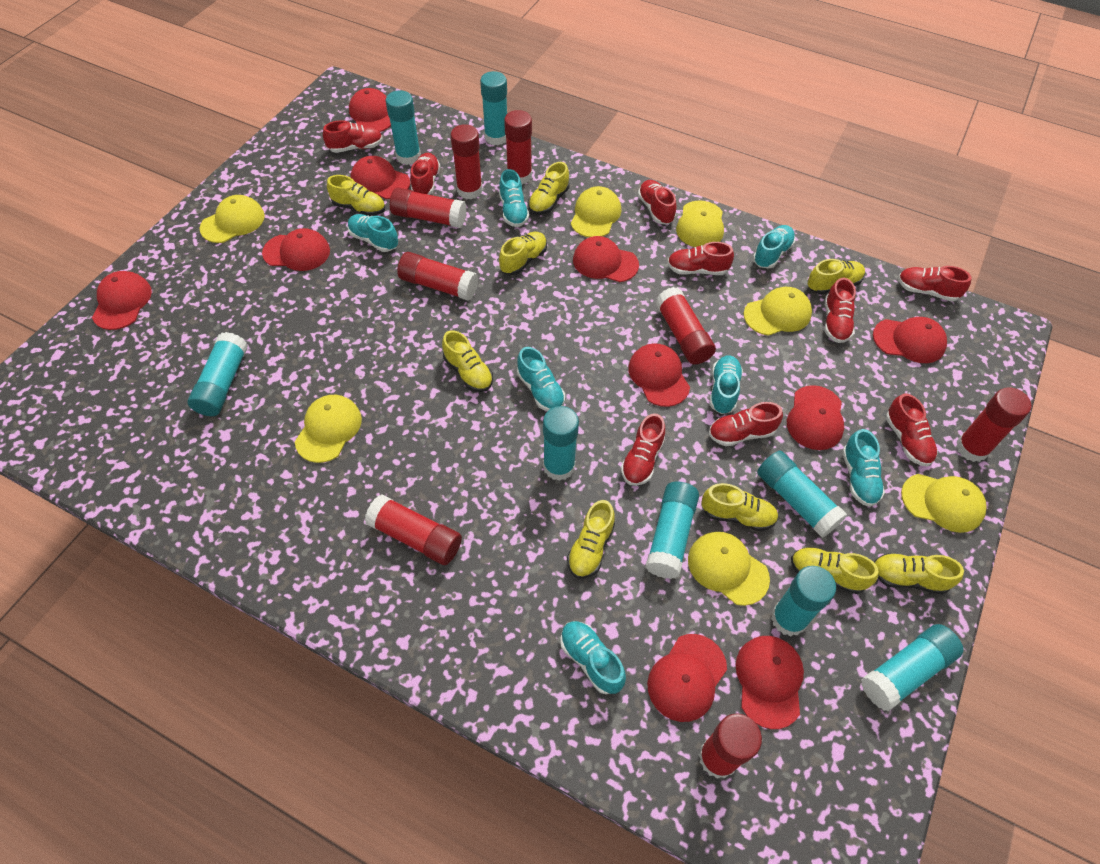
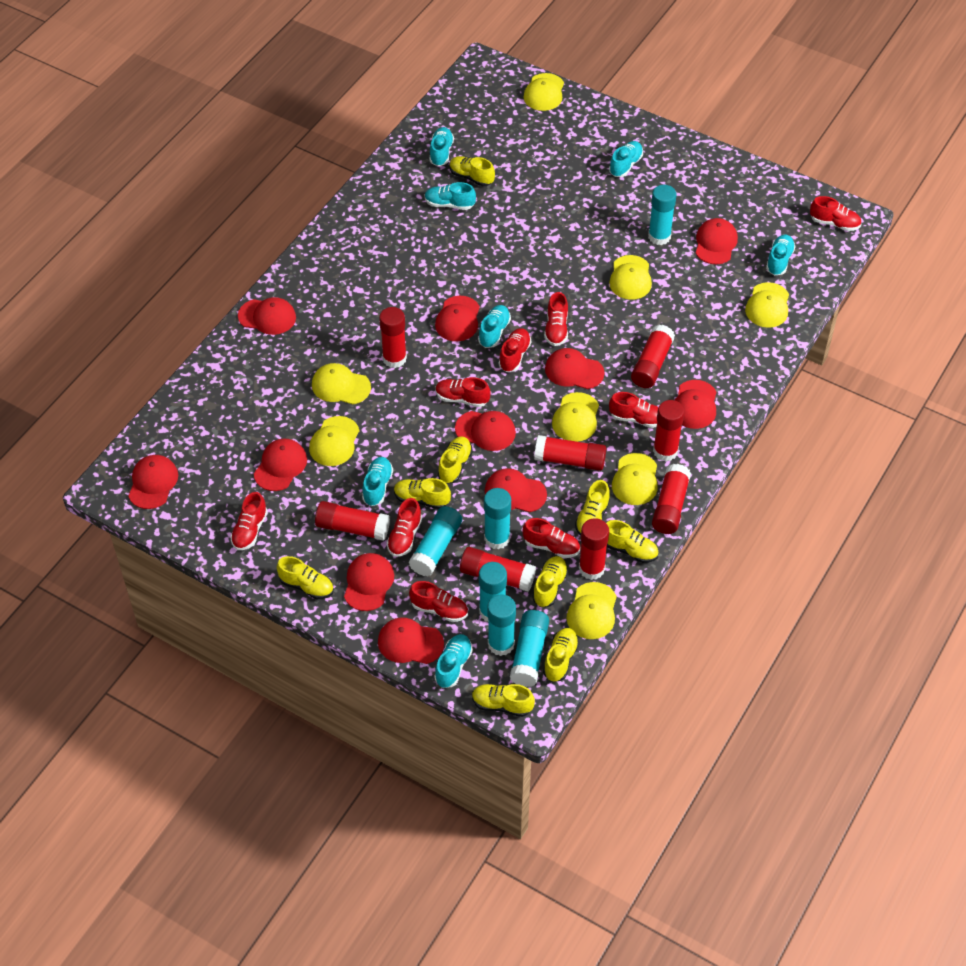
red cap: [92,271,152,330] [262,228,330,271] [349,88,391,132] [350,156,410,199] [573,236,639,282] [628,343,690,407] [647,634,727,722] [736,636,804,729] [787,385,844,450] [873,317,947,363] = 10 -> [128,455,178,509] [238,297,296,335] [254,439,307,491] [344,553,394,611] [378,617,444,664] [435,296,480,341] [455,411,516,451] [485,468,547,512] [545,348,604,389] [675,380,717,429] [696,218,738,264] = 11
turquoise glue stick: [188,332,248,416] [386,90,421,165] [480,71,507,145] [543,406,579,481] [646,481,699,579] [757,451,847,538] [771,566,836,636] [861,624,963,711] = 8 -> [408,506,462,576] [479,562,507,621] [484,488,511,550] [487,595,516,656] [510,610,549,687] [648,185,677,245] = 6
yellow cap: [200,195,265,243] [295,395,362,463] [571,186,621,238] [676,200,724,247] [688,532,770,606] [744,287,812,336] [901,474,986,533] = 7 -> [309,416,359,466] [312,363,371,404] [523,73,564,111] [552,392,599,442] [566,582,617,639] [609,255,652,300] [612,453,658,505] [745,282,789,328] = 8

